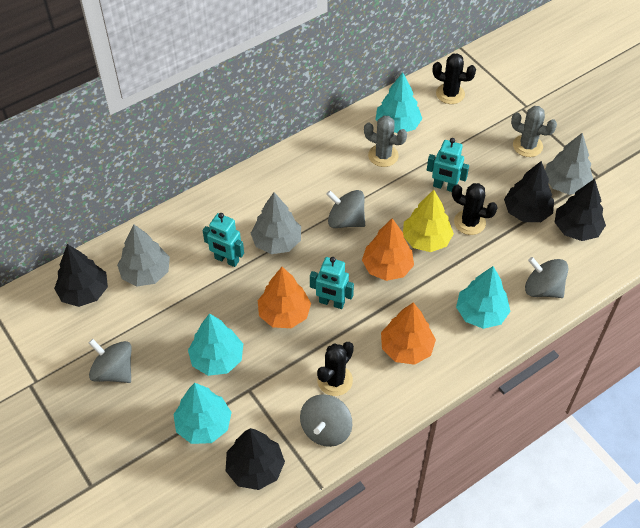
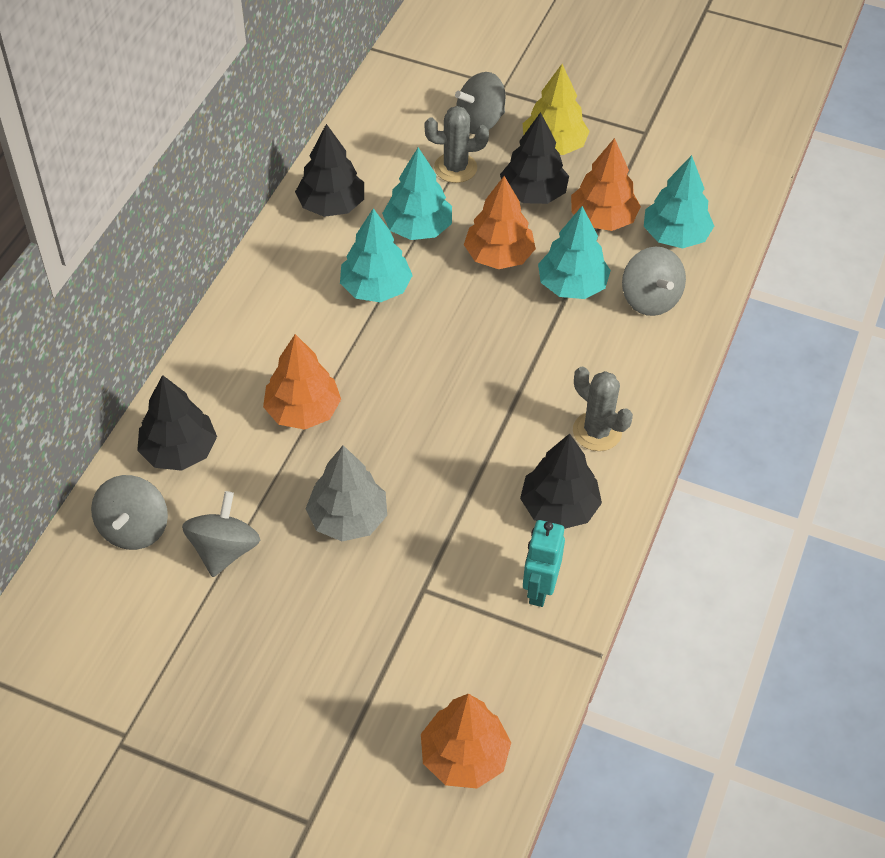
black cactus: [317,342,354,396] [433,53,476,104] [452,183,498,235] = 3 -> none = 0
grey tree: [117,224,170,286] [251,192,301,254] [545,133,593,195] = 3 -> [306,445,387,541] = 1
orange tree: [258,267,311,328] [362,218,414,281] [381,302,436,365] = 3 -> [263,334,341,430] [421,694,511,789] [464,176,536,269] [571,138,641,231] = 4
turquoise robot: [203,213,244,267] [310,257,354,309] [427,138,469,192] = 3 -> [523,520,565,607] = 1

